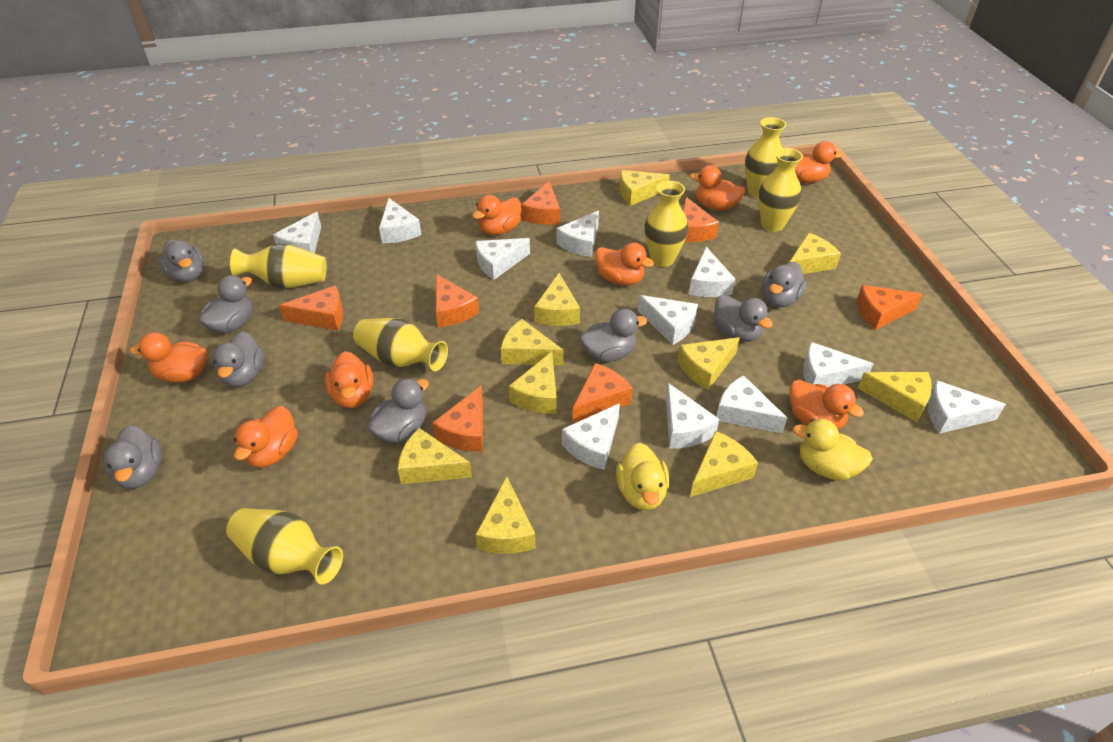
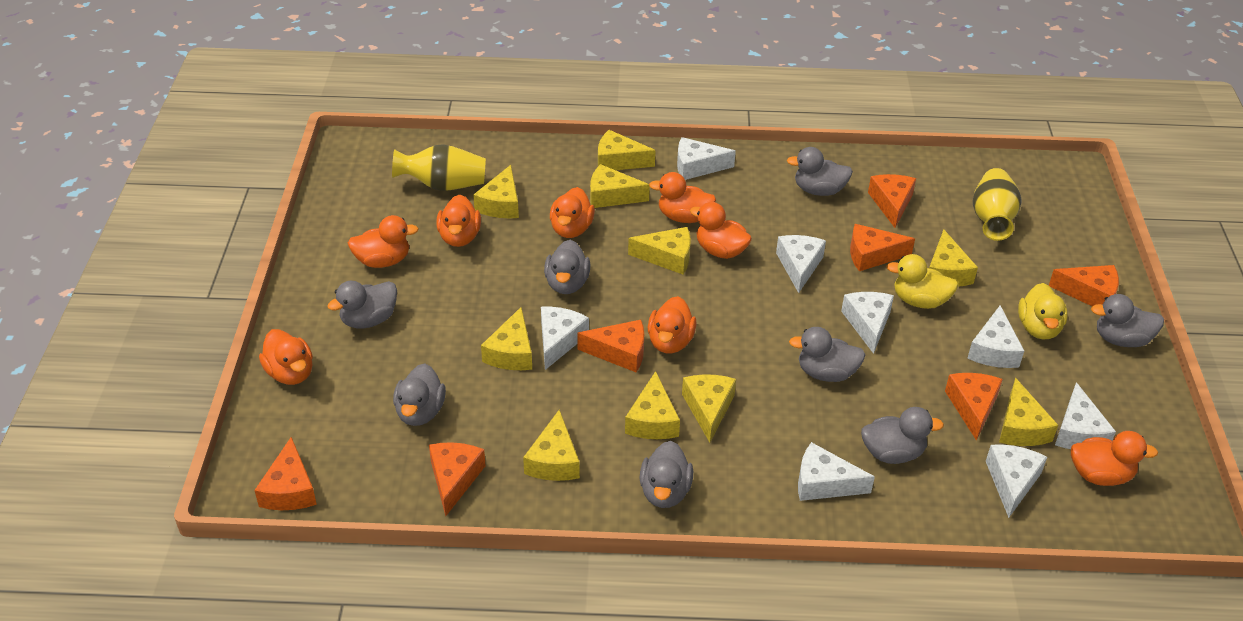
white cheese: [273,212,321,253] [379,198,421,243] [475,238,530,280] [557,210,599,257] [562,403,620,470] [638,295,698,345] [666,383,719,449] [689,247,735,297] [716,375,787,433] [803,342,874,387] [927,380,1006,434] = 11 -> [541,307,589,370] [677,137,736,180] [776,235,826,293] [798,442,875,501] [841,292,894,354] [967,305,1024,368] [986,444,1047,518] [1055,382,1116,449] = 8
yellow vase: [226,508,343,584] [230,244,327,288] [353,318,448,371] [645,181,688,267] [745,117,786,198] [758,148,803,232] = 6 -> [392,144,486,191] [973,168,1021,241] = 2

